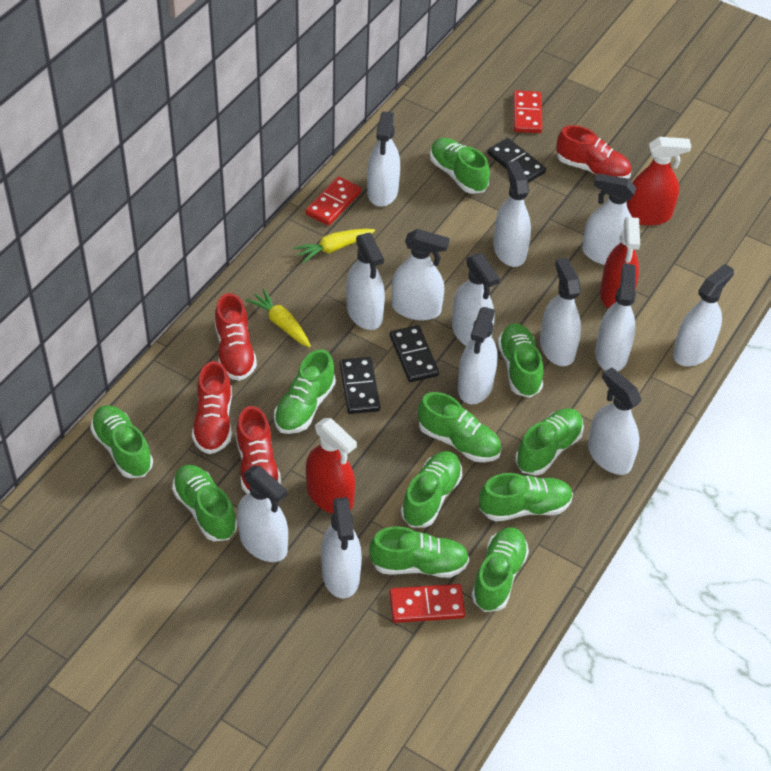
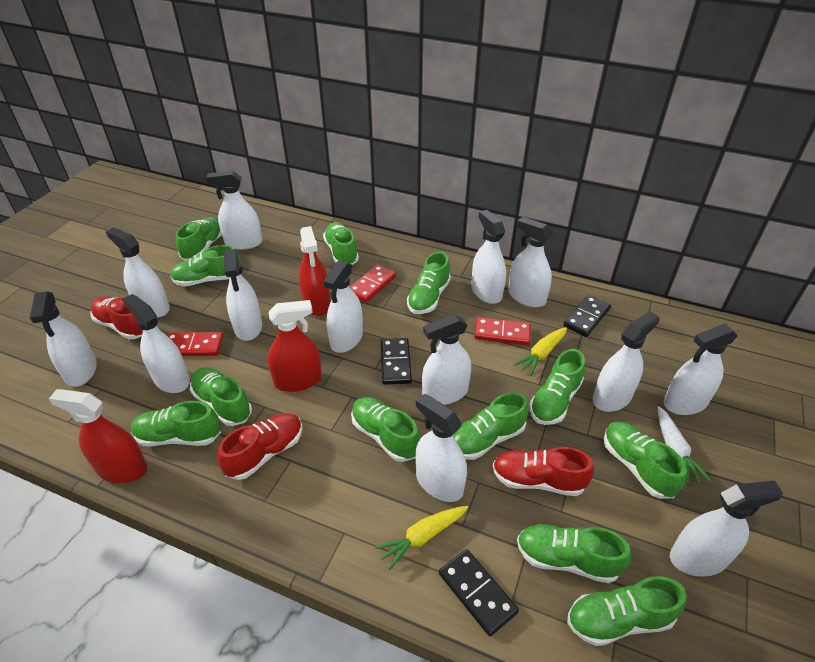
green shoe: [90,405,153,478] [172,465,238,541] [274,349,336,434] [369,526,469,578] [401,451,462,528] [418,392,501,462] [430,138,490,194] [471,527,529,612] [479,473,573,521] [498,323,543,398] [515,408,584,475] = 11 -> [131,401,221,447] [170,245,242,287] [176,217,222,261] [190,367,252,426] [323,222,359,265] [351,397,420,462] [407,252,451,314] [453,392,529,460] [517,524,631,583] [530,349,585,425] [567,576,686,646] [604,421,687,499] = 12
red shoe: [192,361,232,454] [215,293,257,381] [236,406,281,494] [556,125,631,179] = 4 -> [90,296,143,339] [218,413,303,480] [492,447,594,496] = 3
white carrot: none = 0 -> [658,406,711,484] = 1

